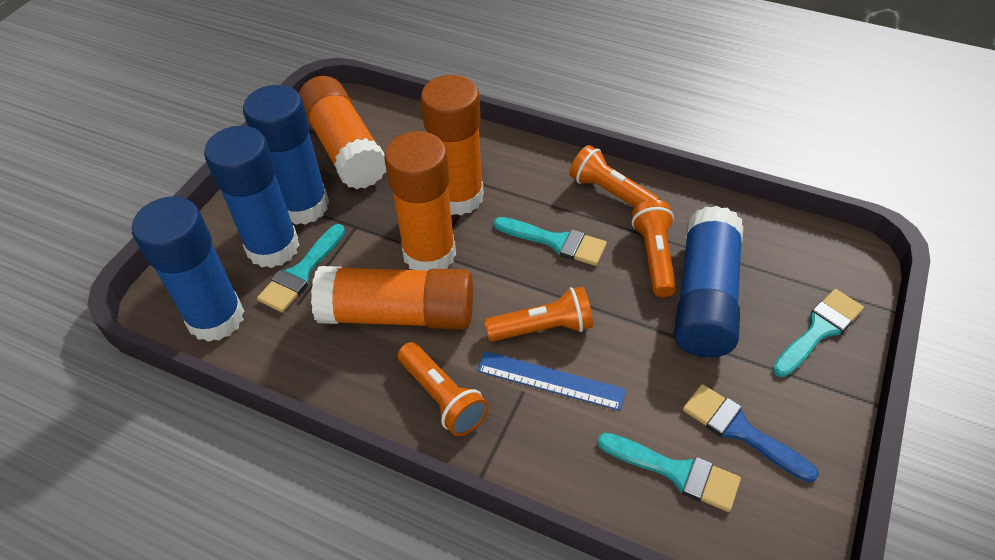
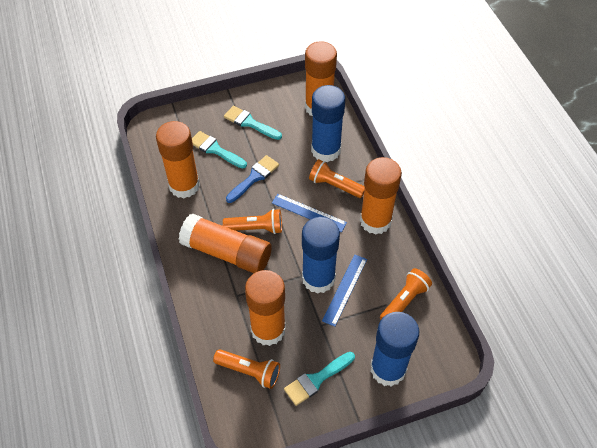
blue glue stick: [132,196,244,342] [204,126,300,268] [243,85,329,225] [674,206,743,357] = 4 -> [302,217,340,294] [311,85,345,162] [370,312,419,387] = 3
blue ruler: [477,351,626,411] = 1 -> [272,194,347,233] [322,255,367,327] = 2
orange glue stick: [299,76,386,189] [311,266,473,330] [384,131,456,271] [421,75,484,215] = 4 -> [156,121,200,198] [179,214,271,273] [245,270,286,346] [305,41,337,116] [360,157,402,235] = 5
turquoise brush: [257,224,345,312] [494,217,607,266] [597,433,741,512] [773,289,864,377] = 4 -> [192,131,247,168] [224,106,282,140] [284,352,355,406] = 3

